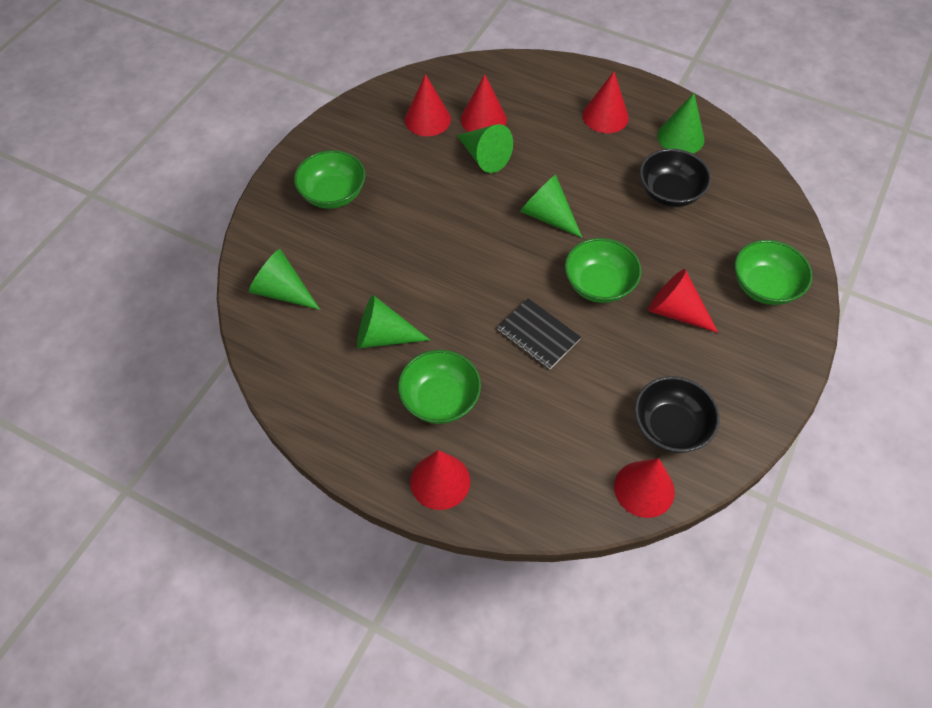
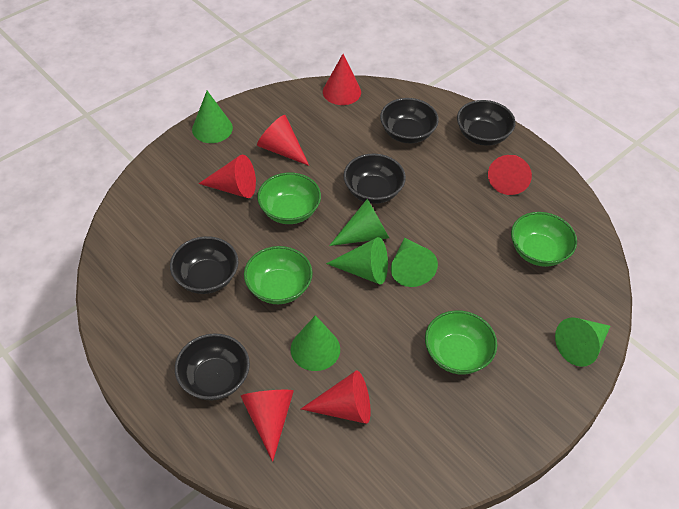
black bowl: [634,376,720,453] [640,149,711,207] = 2 -> [170,236,238,294] [175,333,250,401] [343,154,406,204] [380,98,439,143] [457,100,516,146] = 5
black notebook: [497,298,581,369] = 1 -> none = 0
green cone: [249,249,320,310] [357,295,430,348] [457,124,513,173] [520,175,583,238] [657,93,704,154] = 5 -> [192,91,233,143] [291,315,340,371] [326,237,388,284] [329,199,389,246] [391,238,438,287] [555,317,610,367] = 6

